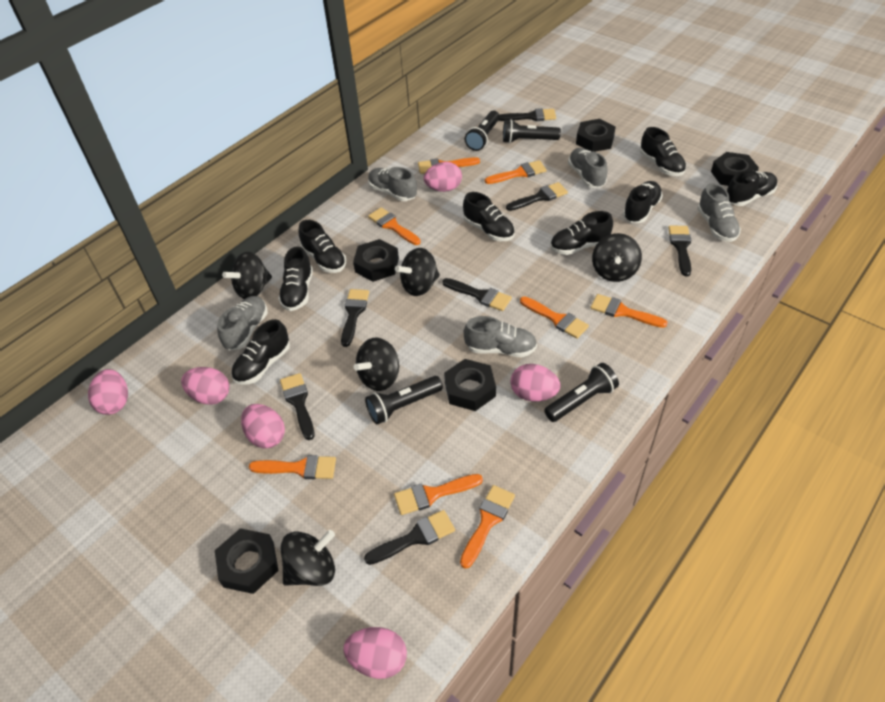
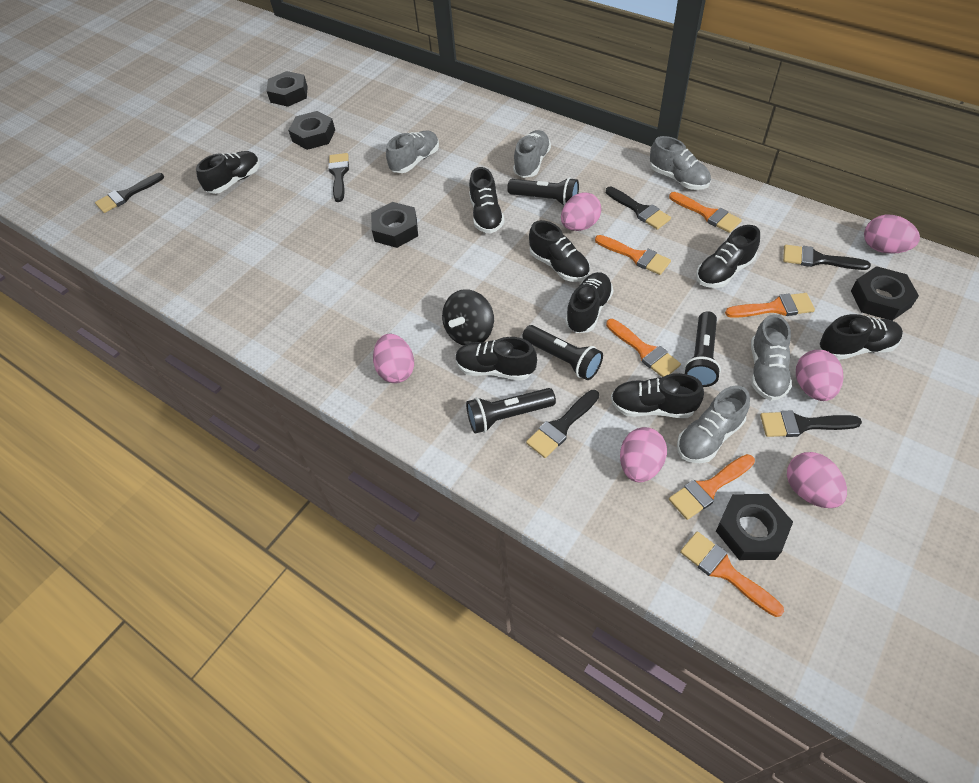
black brush: [280,373,315,440] [341,289,369,347] [364,510,455,565] [442,278,512,311] [499,108,556,121] [506,182,568,211] [668,226,691,276] = 7 -> [95,173,164,213] [328,153,349,202] [526,390,599,458] [606,187,671,230] [760,410,862,437] [783,245,871,270] = 6
black spinning top: [222,252,272,299] [281,530,335,586] [354,338,399,391] [395,248,440,296] [592,233,642,282] = 5 -> [442,289,494,346] = 1
orange brush: [249,455,336,479] [368,207,421,245] [394,474,483,515] [418,157,480,174] [460,485,515,569] [485,160,547,184] [520,296,589,339] [591,294,668,328] = 8 -> [595,235,671,275] [606,319,681,377] [669,192,742,233] [669,454,755,520] [680,532,784,617] [725,293,815,318] = 6

